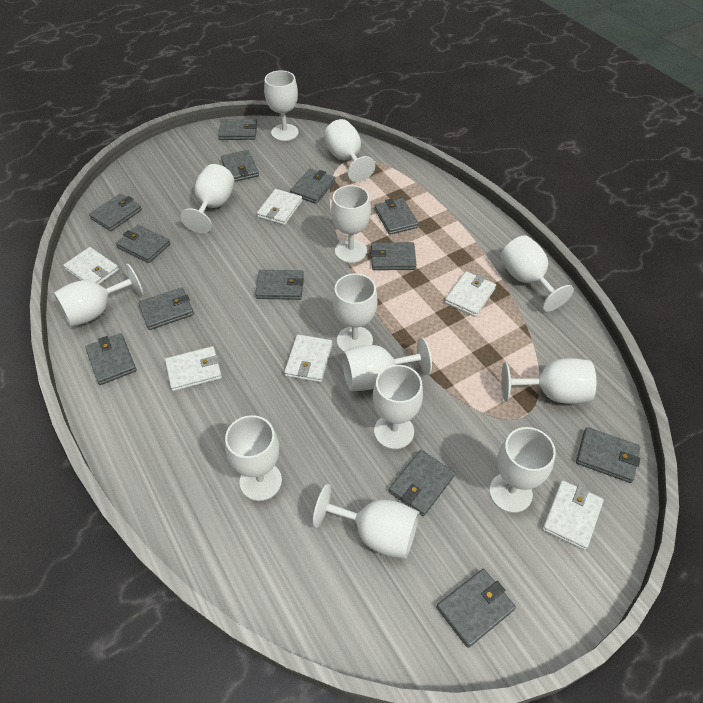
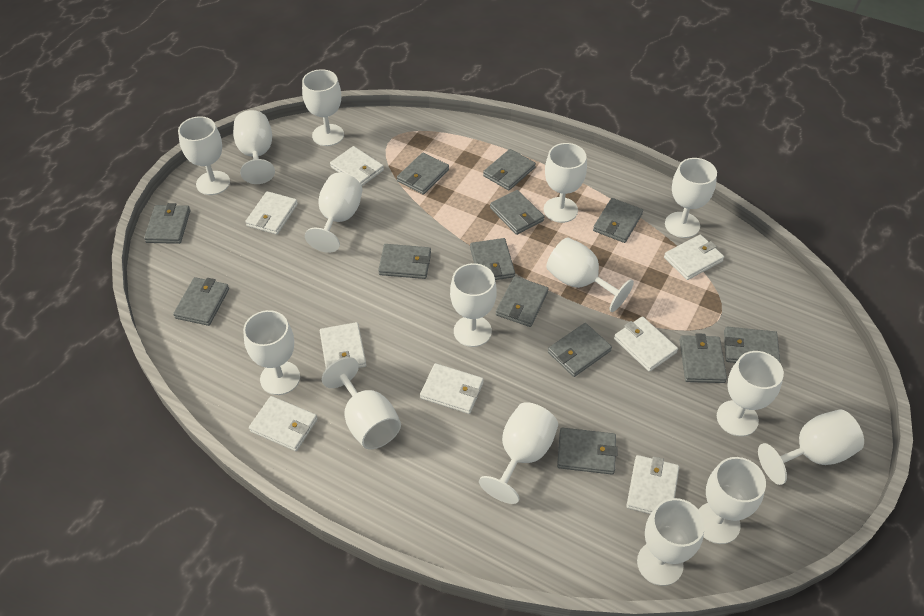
white goblet: [54,264,143,327] [180,164,234,233] [225,415,282,501] [264,70,299,141] [313,484,419,559] [324,119,375,182] [331,185,371,263] [333,273,378,351] [342,337,432,391] [373,365,423,449] [489,427,556,513] [500,235,574,312] [501,358,596,404] = 13 -> [178,116,230,195] [233,110,275,184] [243,310,300,395] [302,69,344,146] [305,173,362,253] [322,357,401,450] [450,263,497,347] [479,402,558,504] [544,143,587,223] [546,237,634,312] [637,498,705,586] [665,158,717,238] [698,457,766,544] [717,351,784,436] [758,409,864,485] = 15
white wallet: [63,247,119,284] [165,346,222,391] [257,189,302,225] [284,334,333,382] [445,271,496,317] [542,480,604,550] = 6 -> [245,191,298,235] [249,396,318,451] [320,322,366,368] [330,146,384,186] [420,363,484,414] [614,316,678,372] [626,455,679,514] [664,234,724,280] = 8

